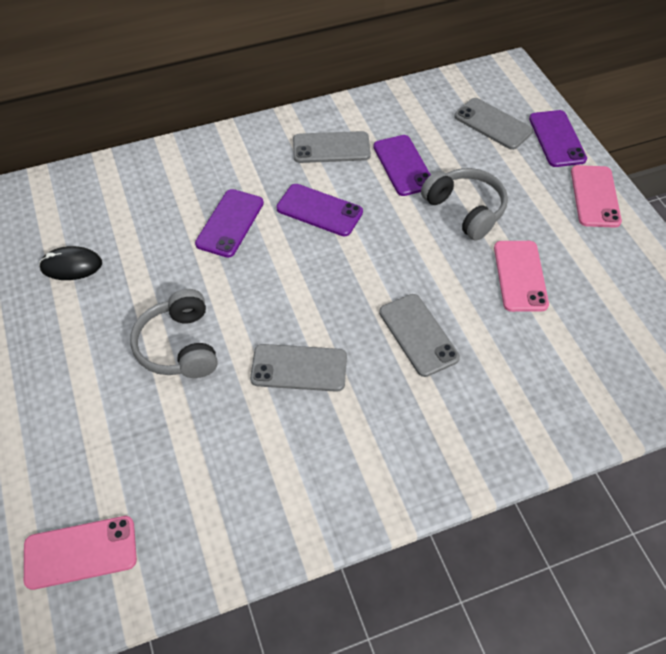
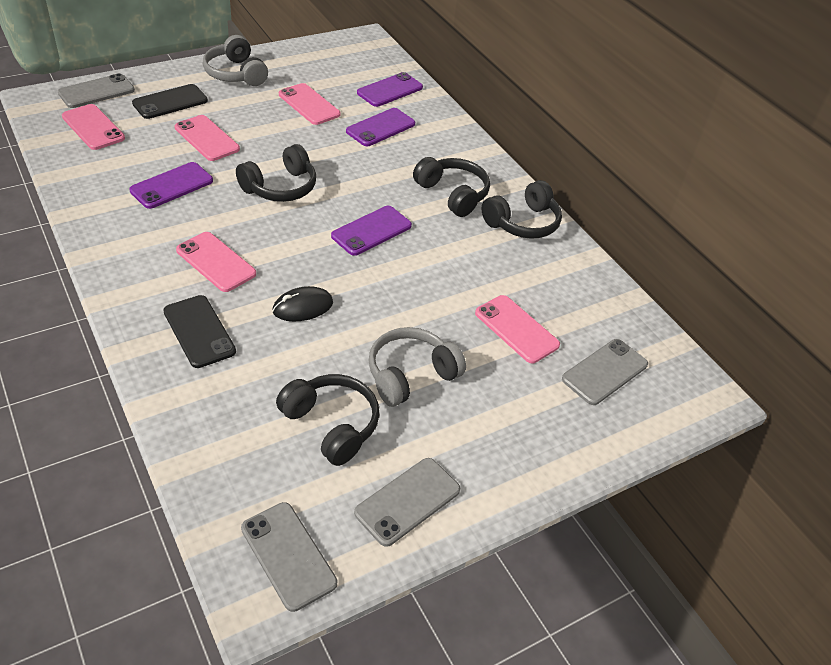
black headphones: none = 0 -> [236,144,316,202] [276,374,379,466] [413,157,490,217] [482,180,562,239] = 4
black phone: none = 0 -> [132,84,208,119] [163,295,236,368] = 2
pink phone: [24,516,137,590] [494,241,549,312] [571,165,622,228] = 3 -> [62,104,125,150] [175,115,240,161] [176,232,256,292] [279,83,340,125] [475,295,560,363] = 5

